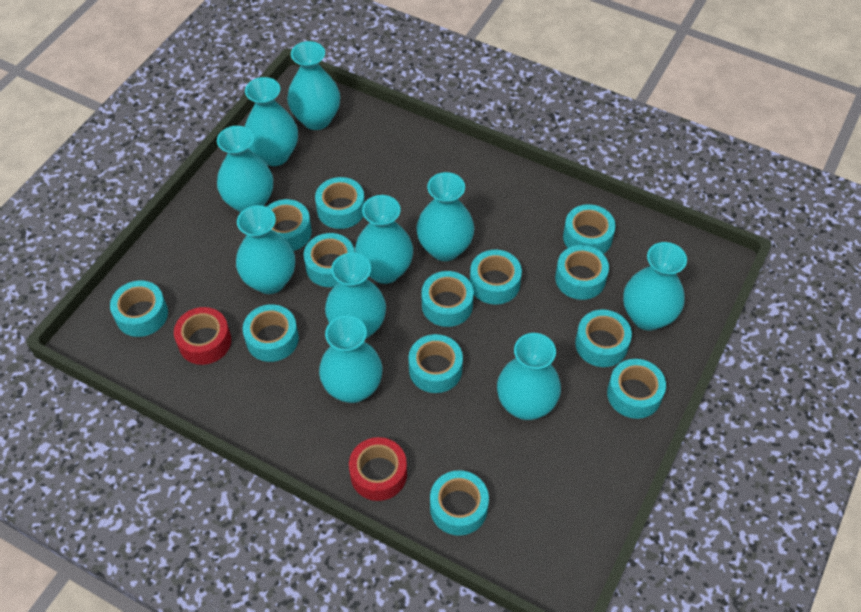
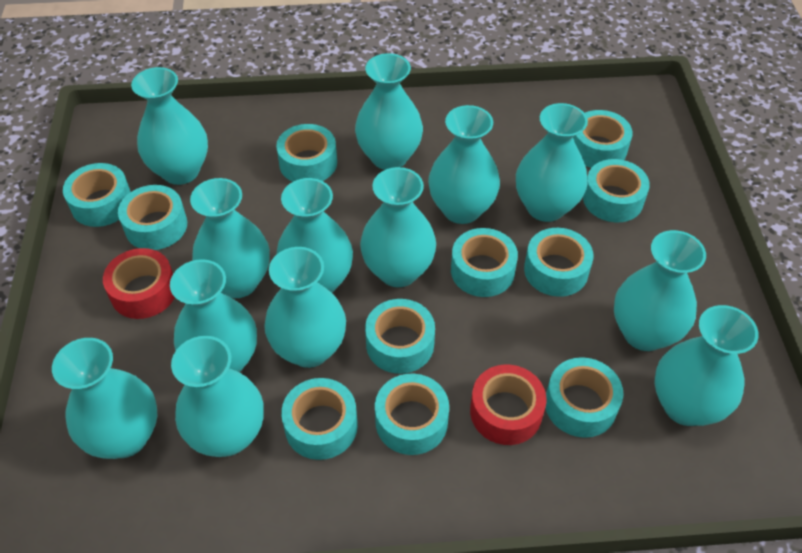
turquoise tape: [110,281,168,337] [243,304,299,362] [267,199,312,251] [304,233,355,287] [315,177,365,229] [409,334,463,393] [422,271,474,327] [430,470,489,536] [470,250,522,305] [555,245,609,300] [563,204,616,254] [575,310,632,367] [607,359,666,419] = 13 -> [63,163,131,227] [118,185,187,250] [276,124,337,182] [281,378,358,460] [365,299,435,374] [375,374,449,455] [451,228,518,297] [524,228,593,297] [546,357,623,438] [573,110,633,168] [583,159,650,222] = 11
turquoise vase: [217,126,273,213] [236,205,295,294] [245,77,298,166] [287,41,340,130] [319,316,382,403] [325,253,386,339] [355,195,413,284] [416,172,474,261] [497,333,561,420] [623,242,687,331] = 10 -> [52,338,157,459] [131,67,208,185] [170,259,257,372] [171,336,264,457] [190,178,270,298] [264,247,346,368] [276,178,353,293] [355,53,423,170] [360,167,436,287] [428,105,500,224] [516,103,588,222] [614,230,706,351] [654,305,758,426] = 13

